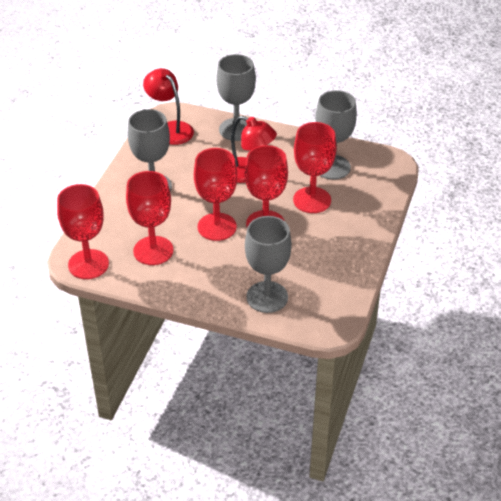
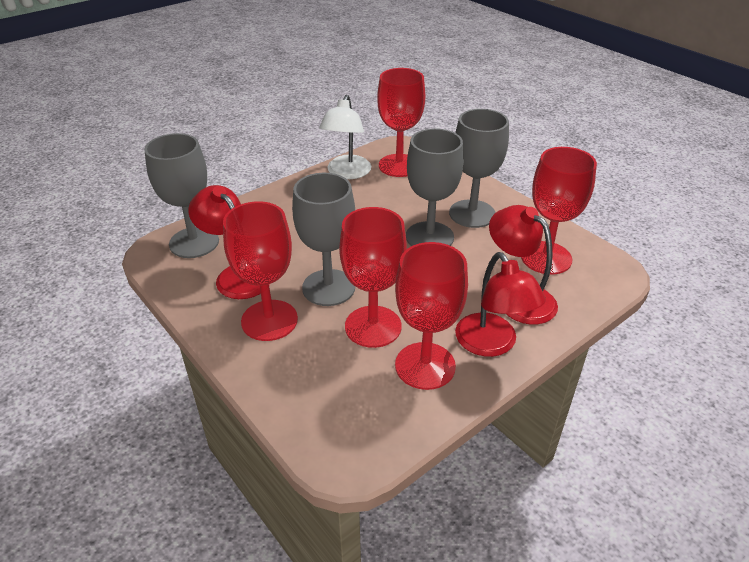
red lamp: [143,68,194,145] [231,116,277,183] = 2 -> [188,185,270,299] [455,252,546,357] [489,205,558,324] = 3
white lamp: none = 0 -> [319,95,371,179] = 1

